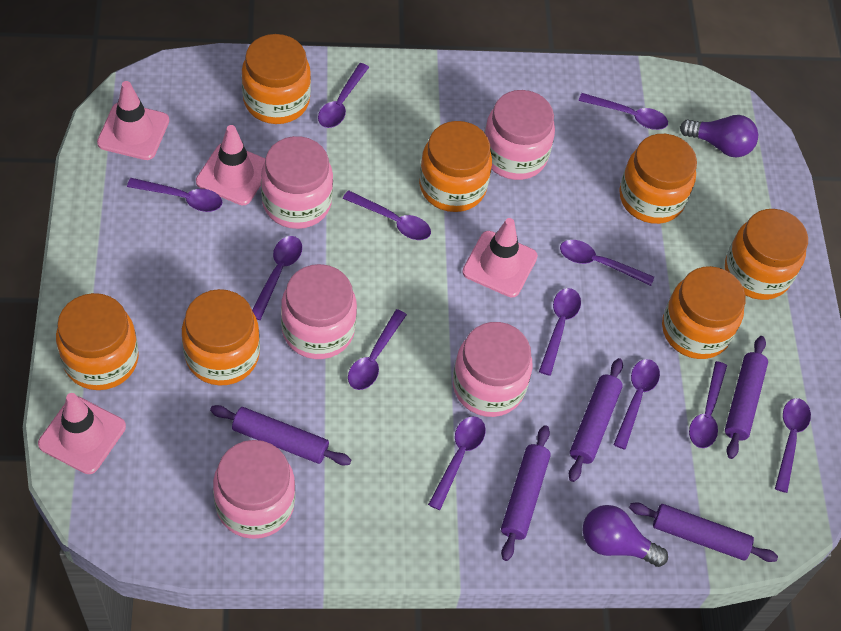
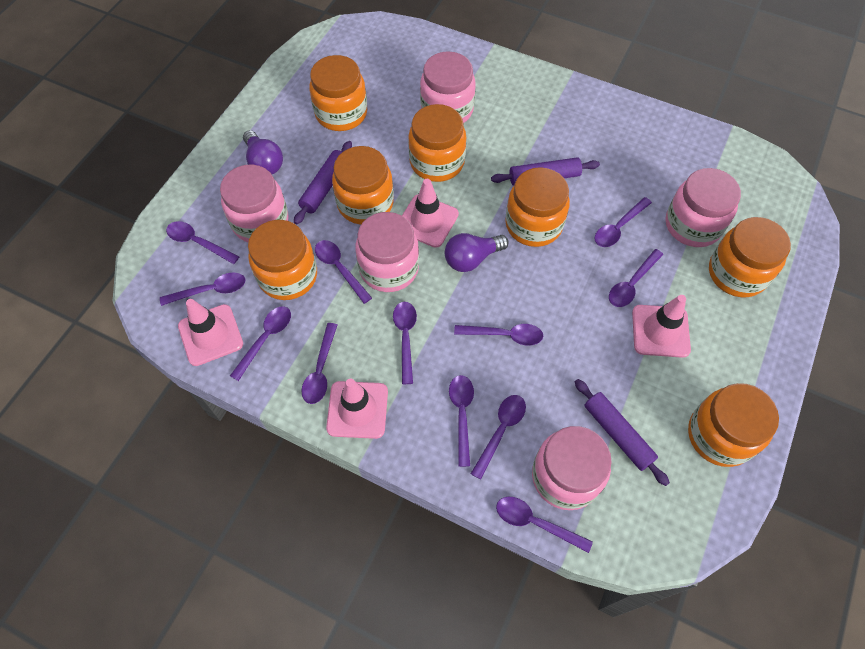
purple rolling pin: [210,405,351,465] [501,425,551,561] [569,358,623,482] [629,502,778,562] [725,336,768,459] = 5 -> [294,141,352,224] [491,157,600,186] [575,379,670,486] = 3

